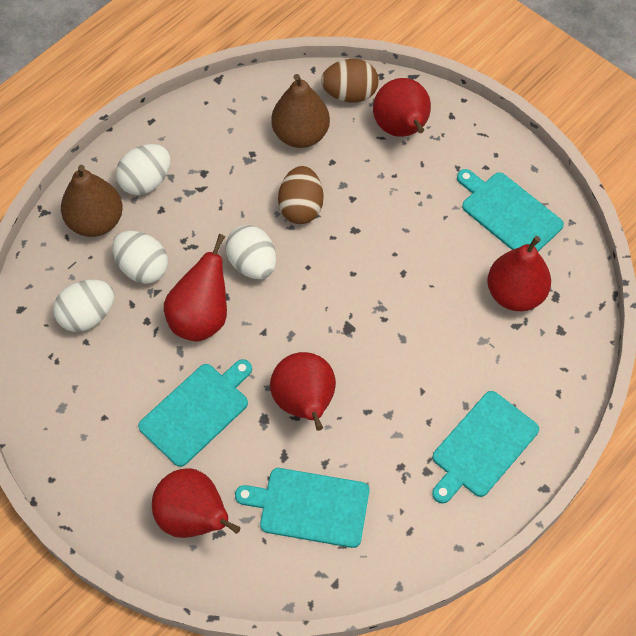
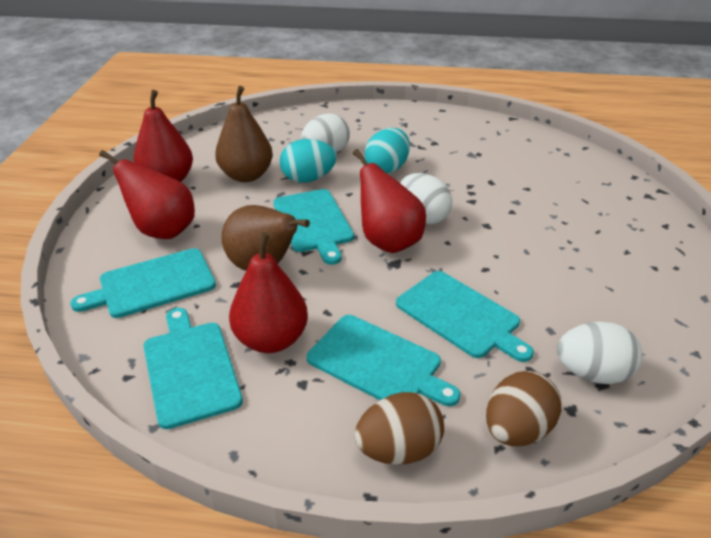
red pear: [152,468,240,538] [164,234,227,342] [270,352,336,431] [373,78,431,137] [487,236,551,311] = 5 -> [99,150,195,239] [133,90,193,182] [229,232,308,353] [353,149,426,253] = 4
turquoise cutting board: [138,359,252,467] [235,468,369,548] [432,391,539,503] [457,169,564,251] = 4 -> [70,248,216,318] [143,308,243,429] [273,189,354,265] [307,315,460,406] [396,271,534,362] = 5
turquoise egg: none = 0 -> [280,139,336,183] [365,128,410,174] = 2
white egg: [53,280,114,332] [112,231,168,284] [116,144,171,195] [225,225,276,279] = 4 -> [301,113,350,153] [400,173,452,224] [557,322,642,384] = 3

